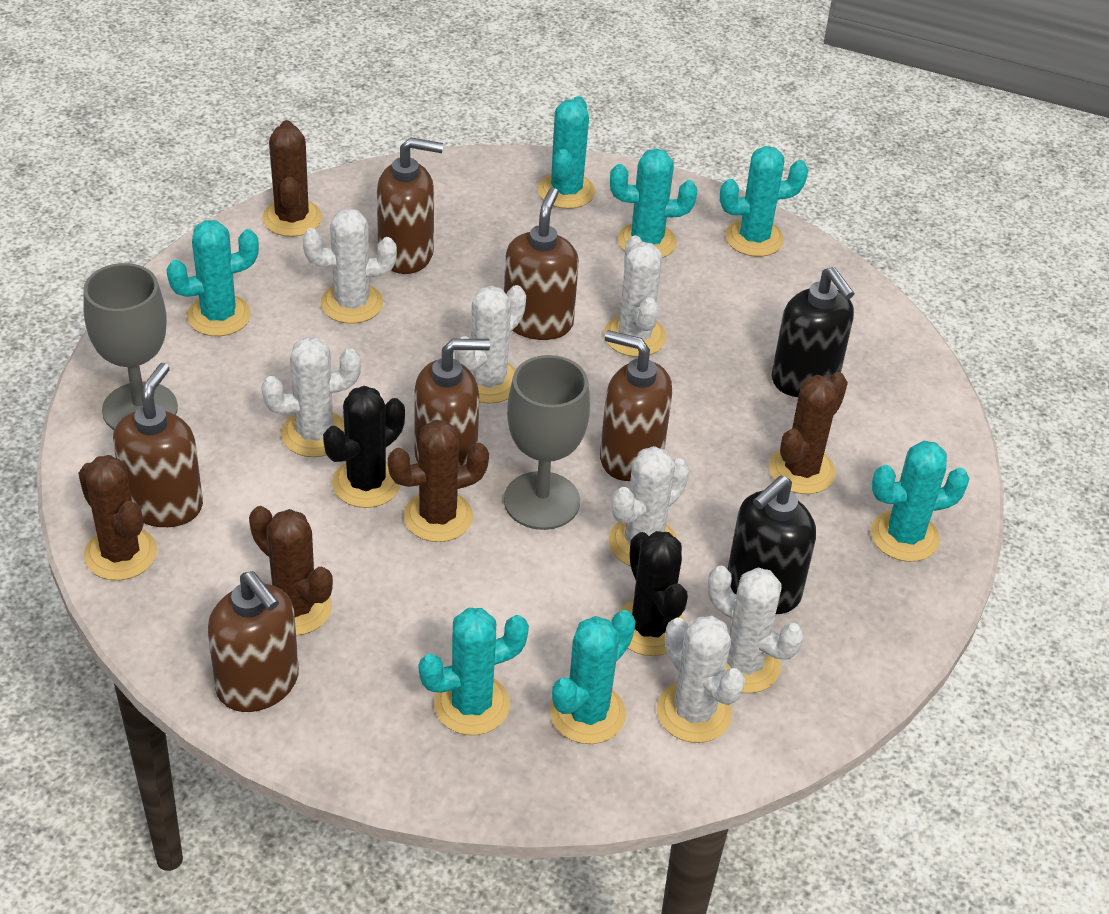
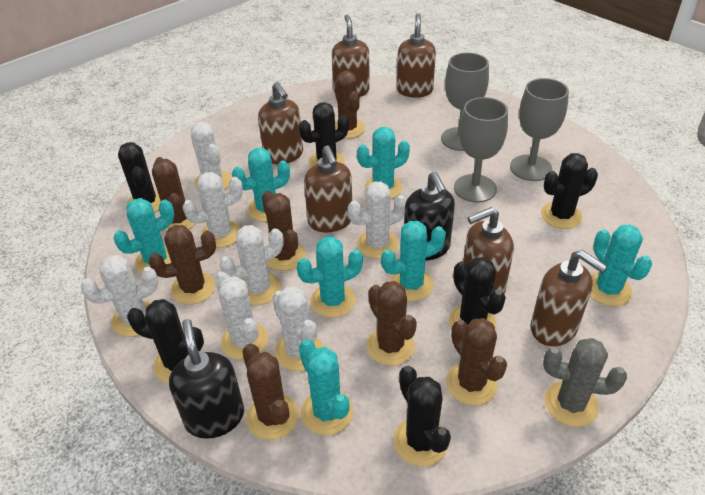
black cactus: [323,386,405,508] [617,531,688,656] = 2 -> [118,142,161,212] [127,299,204,384] [299,102,349,167] [394,366,451,467] [449,257,506,329] [541,153,598,229] = 6
brown cactus: [78,455,157,580] [249,506,333,635] [262,120,322,237] [388,420,489,542] [769,372,848,494] = 5 -> [149,225,216,305] [152,157,196,232] [242,343,299,440] [262,191,306,271] [335,71,365,138] [366,281,417,366] [446,318,507,406] = 7
grey cactus: none = 0 -> [543,338,627,427] = 1
grey goblet: [83,263,178,430] [504,355,590,530] = 2 -> [441,53,489,151] [454,97,508,203] [510,78,569,181] = 3

